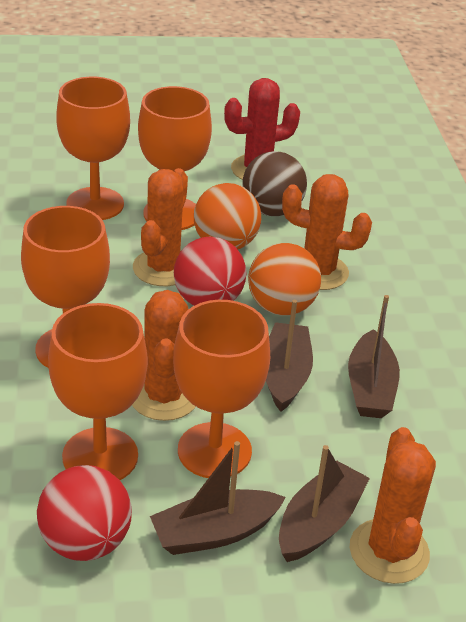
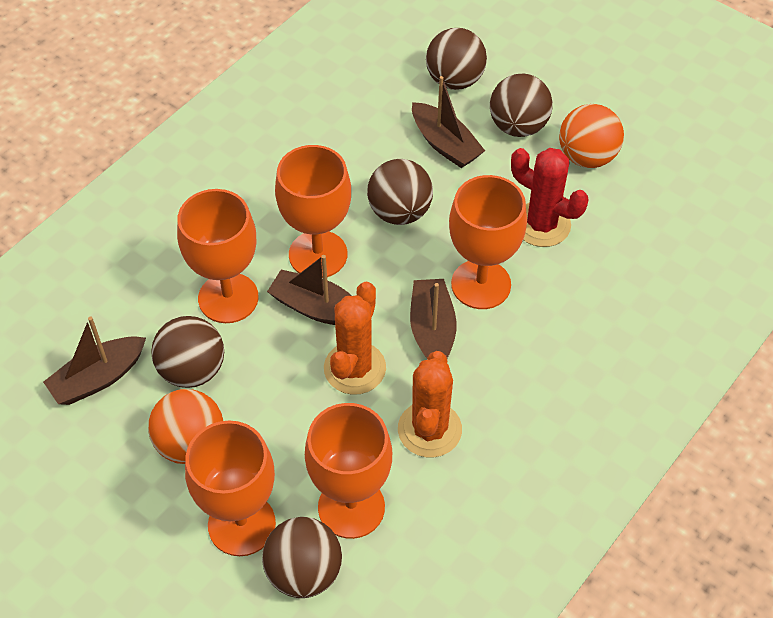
brown ball: [242,151,307,216] = 1 -> [151,316,224,388] [262,517,342,598] [367,159,433,225] [426,28,487,90] [490,74,553,137] = 5
orange cactus: [132,290,196,421] [133,168,188,286] [282,174,372,290] [350,427,436,584] = 4 -> [324,282,386,395] [398,351,462,458] = 2
red ball: [37,465,132,561] [174,236,247,306] = 2 -> none = 0

